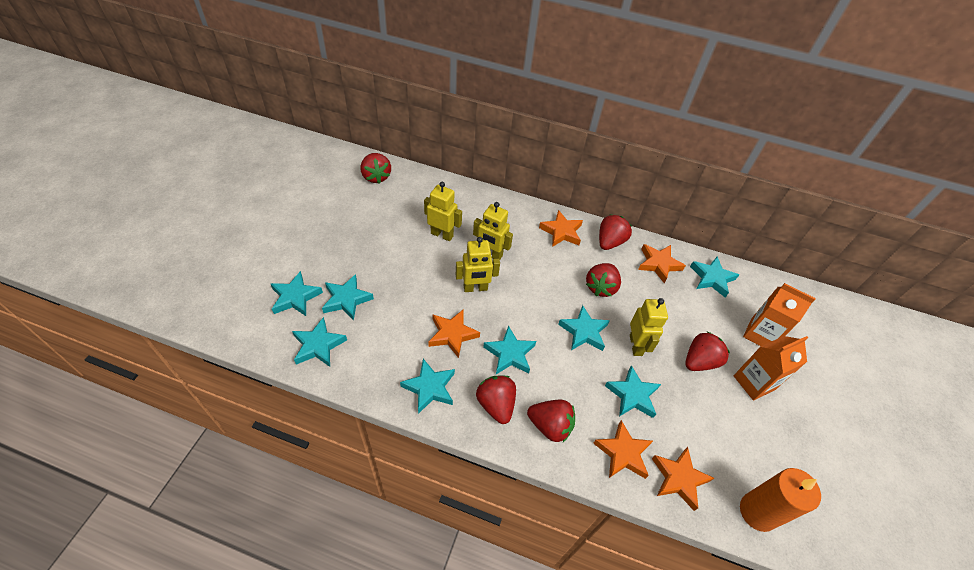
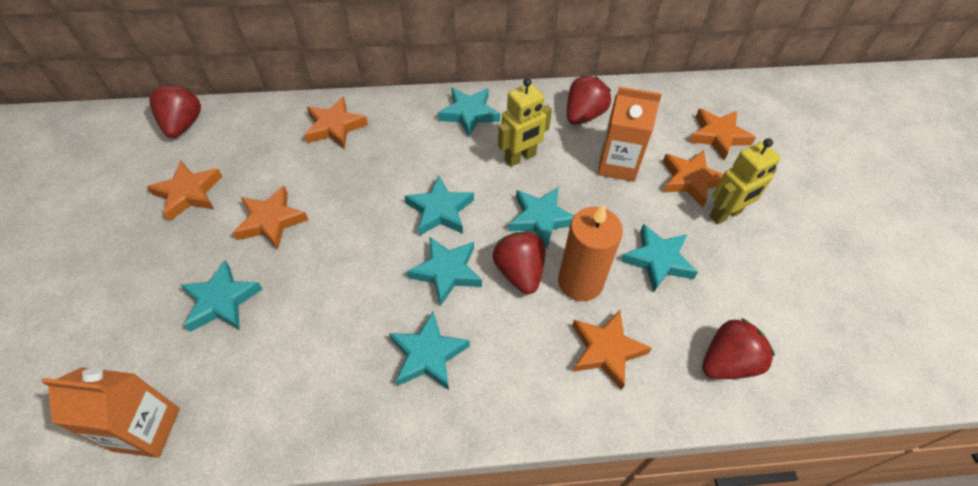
orange star: [428,309,480,358] [539,210,583,247] [593,420,653,479] [638,244,686,283] [652,447,714,511] = 5 -> [147,160,223,222] [233,186,308,250] [304,97,368,149] [572,310,652,390] [663,150,724,207] [689,109,756,160] = 6
red strawberry: [360,153,391,184] [476,375,516,424] [527,400,575,442] [586,263,621,297] [599,214,632,250] [685,332,730,371] = 6 -> [150,84,201,138] [492,232,546,294] [567,76,611,125] [702,318,775,379] = 4
turquoise star: [271,271,323,316] [292,317,347,367] [322,274,374,321] [400,359,455,414] [483,326,536,374] [558,305,610,351] [605,365,661,418] [690,256,739,298] = 8 -> [180,260,262,332] [389,312,470,390] [405,175,474,236] [407,237,482,306] [438,88,500,137] [508,187,574,249] [621,224,698,292] = 7
yellow robot: [424,182,462,241] [456,237,500,292] [473,202,513,260] [630,298,668,356] = 4 -> [498,78,552,167] [709,138,781,224] = 2

